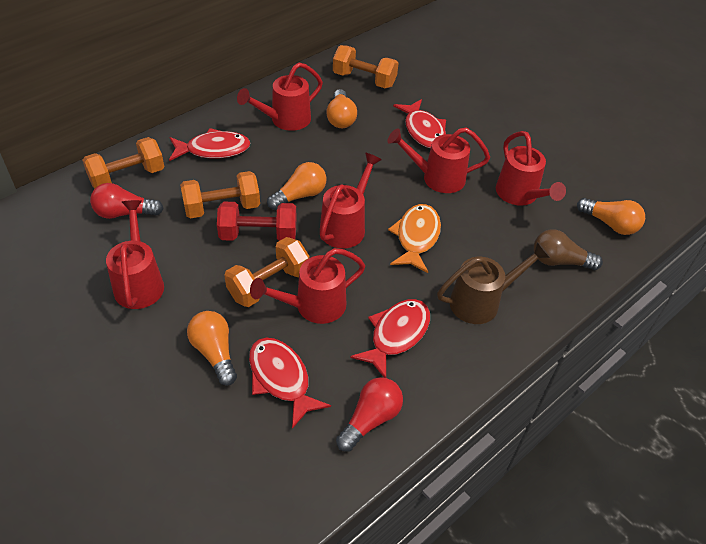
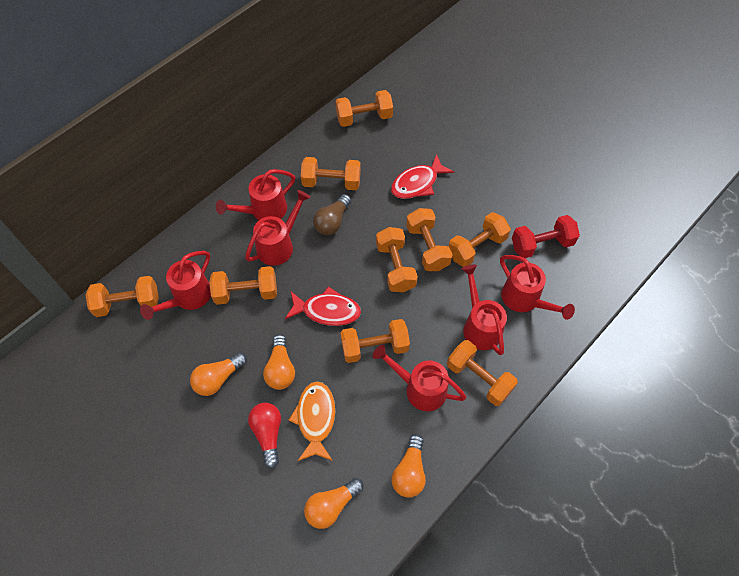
brown watering can: [437,242,550,324] = 1 -> none = 0
orange dumbbell: [82,137,164,189] [180,171,260,218] [224,237,310,307] [333,45,398,88] = 4 -> [85,276,159,317] [209,266,277,305] [301,157,361,190] [335,90,393,127] [340,319,410,363] [376,227,418,292] [406,208,453,271] [447,340,518,406] [448,212,511,267] = 9
red fish: [169,128,250,161] [249,338,331,429] [350,299,430,378] [393,99,446,149] = 4 -> [285,286,361,326] [391,154,454,199] = 2
red light bulb: [90,183,164,219] [336,377,403,452] = 2 -> [248,403,281,469] = 1

